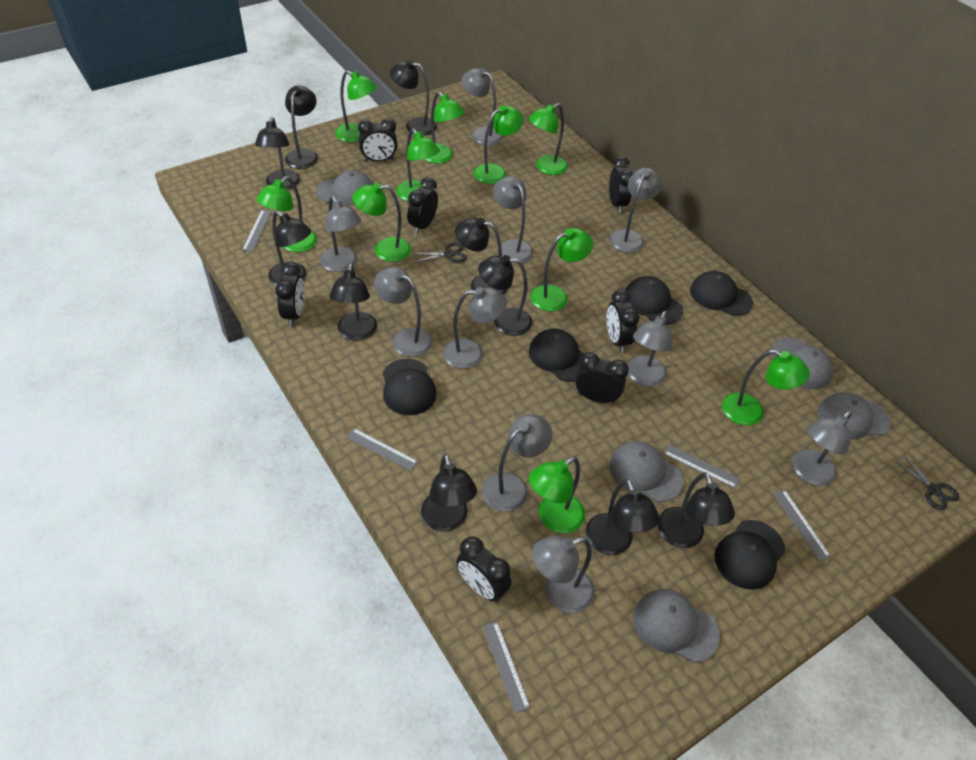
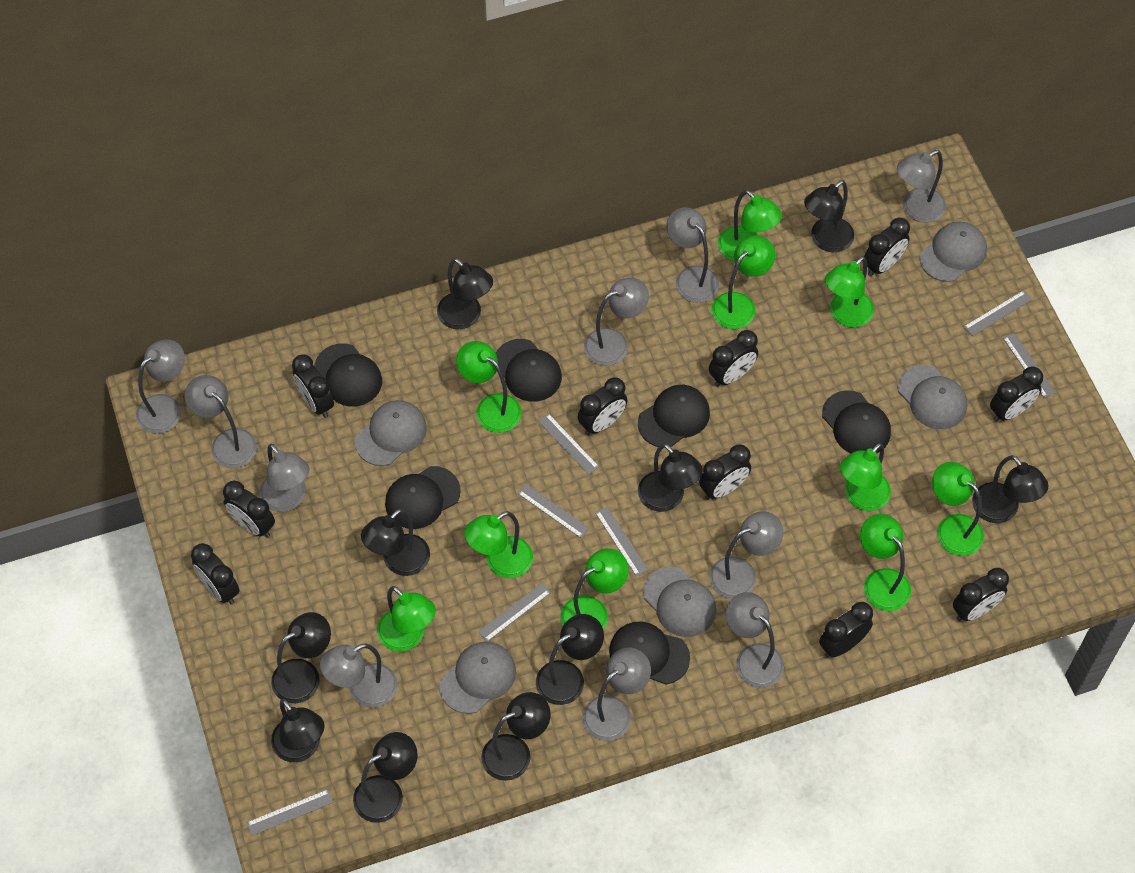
black cap: [383,359,437,415] [529,328,584,382] [626,276,683,325] [690,271,753,316] [715,520,786,590] = 5 -> [314,343,382,407] [385,466,461,529] [496,339,562,402] [609,621,690,685] [638,385,710,447] [822,390,891,454] = 6
black clock: [275,262,304,326] [358,118,398,162] [407,177,438,234] [456,536,511,602] [575,352,629,403] [606,289,639,353] [609,156,633,213] = 7 -> [191,543,240,604] [223,481,275,537] [292,355,334,418] [578,377,627,435] [699,444,751,500] [709,330,758,387] [819,602,873,658] [864,218,910,277] [953,568,1009,621] [990,367,1043,422] = 10
black scissors: [411,242,467,263] [893,454,959,510] = 2 -> none = 0
grey ruler: [242,210,272,252] [346,428,418,471] [483,621,530,713] [663,444,740,488] [773,490,831,561] = 5 -> [247,789,333,836] [478,583,551,642] [518,484,590,538] [538,413,599,475] [595,507,648,576] [964,291,1032,336] [1003,333,1056,398] = 7

